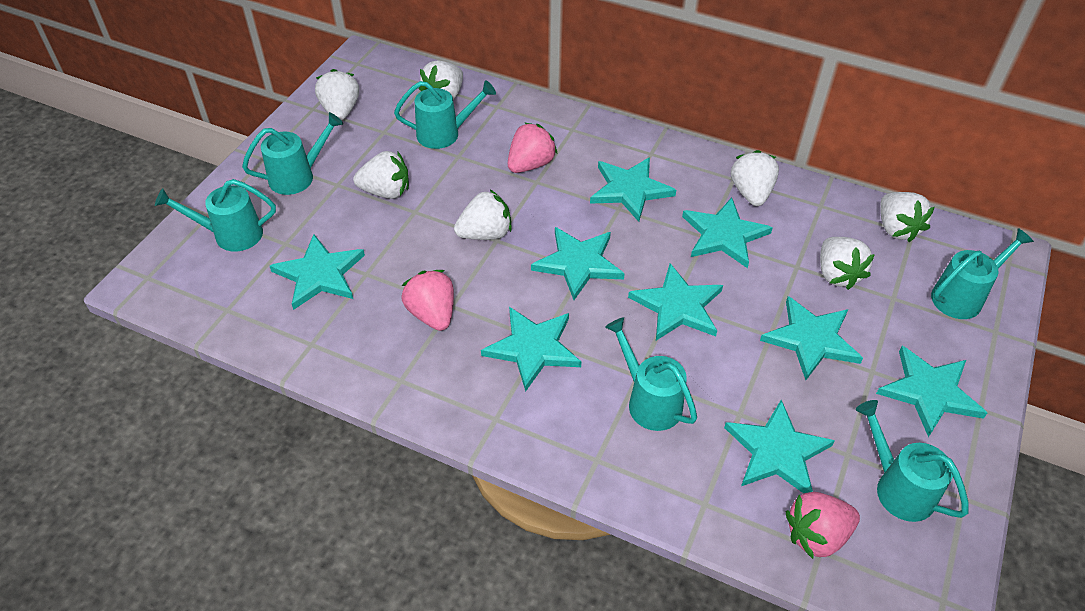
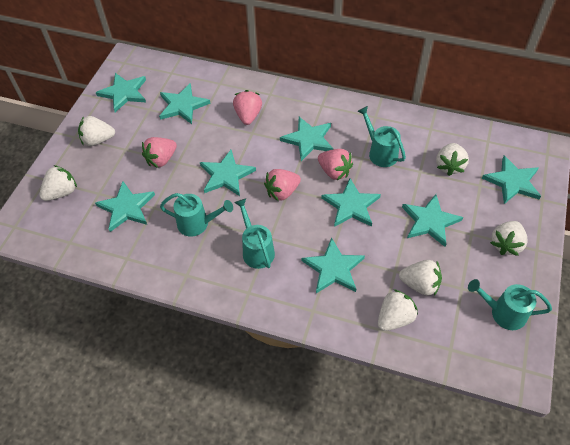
pink strawberry: [402,270,454,331] [508,122,558,173] [786,492,860,559] = 3 -> [142,137,177,168] [233,90,262,125] [264,169,301,201] [318,149,353,180] = 4
turquoise watering can: [155,179,276,252] [242,112,343,195] [394,80,496,149] [605,317,697,431] [856,400,969,522] [931,228,1034,319] = 6 -> [160,193,233,236] [234,198,275,269] [358,106,406,167] [468,279,552,330] = 4
white strawberry: [315,69,359,120] [353,151,409,199] [419,60,463,100] [454,190,512,240] [731,150,779,206] [820,237,875,290] [880,192,934,242] = 7 -> [39,165,77,201] [78,116,115,146] [378,289,418,331] [399,260,442,296] [436,143,469,176] [490,221,528,256] = 6

